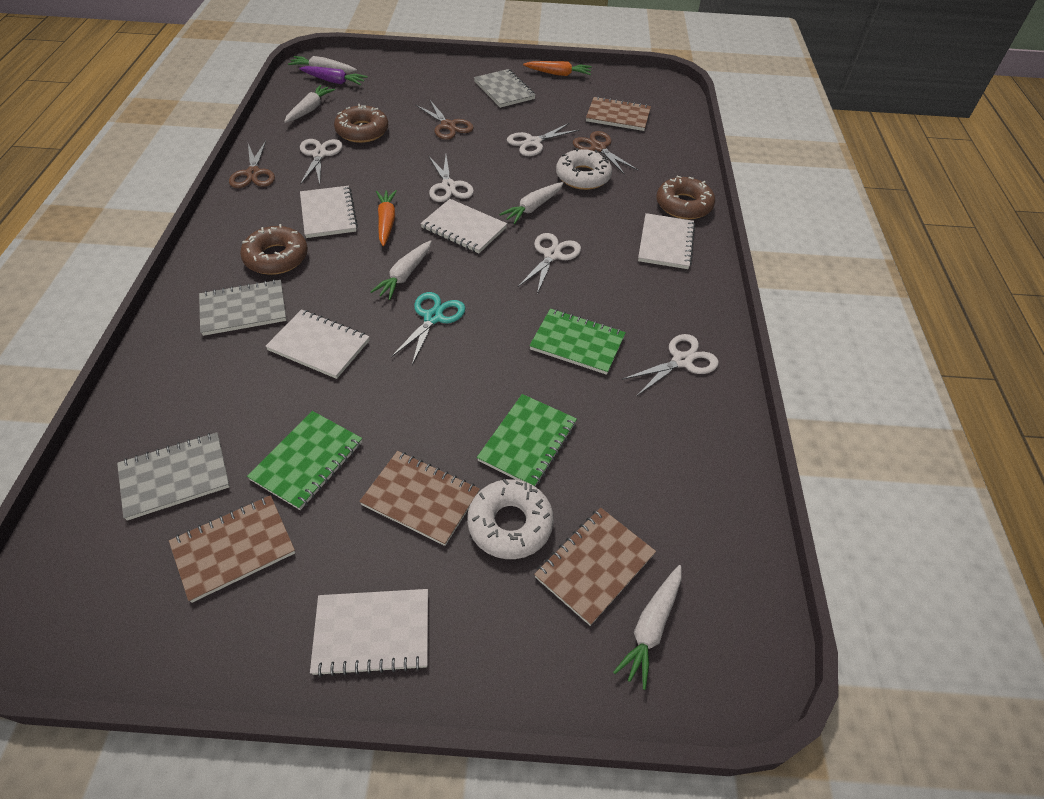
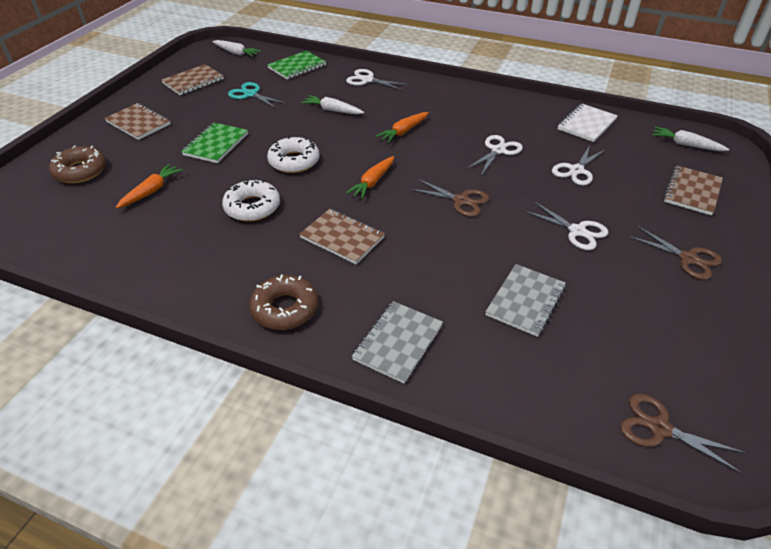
brown donut: [240,224,308,275] [334,104,388,143] [657,176,715,219] = 3 -> [49,145,106,183] [249,274,318,330] = 2
green notebook: [247,411,362,510] [477,394,577,486] [529,309,626,375] = 3 -> [181,123,248,163] [267,51,326,79] = 2
grey notebook: [117,432,230,521] [199,279,286,336] [474,69,536,108] = 3 -> [352,301,443,384] [485,264,566,337] = 2
orange carrot: [376,190,397,246] [523,61,592,76] = 2 -> [116,164,183,209] [346,156,394,199] [376,112,429,143] = 3
purple carrot: [299,66,368,85] = 1 -> none = 0
white carrot: [284,85,335,123] [288,56,357,73] [370,240,432,300] [499,182,564,224] [613,565,681,690] = 5 -> [212,40,261,57] [301,95,364,114] [652,127,729,151] = 3
white notebook: [265,309,370,379] [300,186,358,238] [310,589,428,677] [420,199,507,253] [638,213,695,269] = 5 -> [558,104,618,142] = 1
white scissors: [300,139,343,184] [429,155,474,202] [507,123,580,156] [518,233,581,294] [622,334,719,396] = 5 -> [346,69,408,90] [466,135,523,175] [524,201,608,250] [552,145,606,186] = 4

